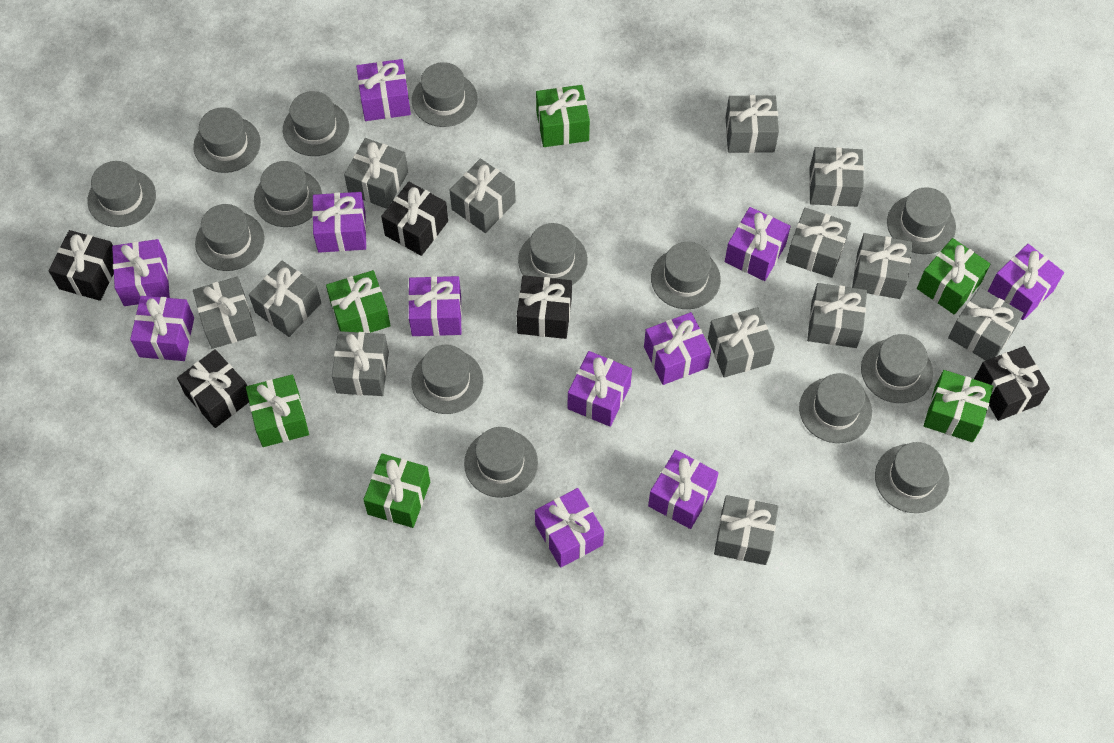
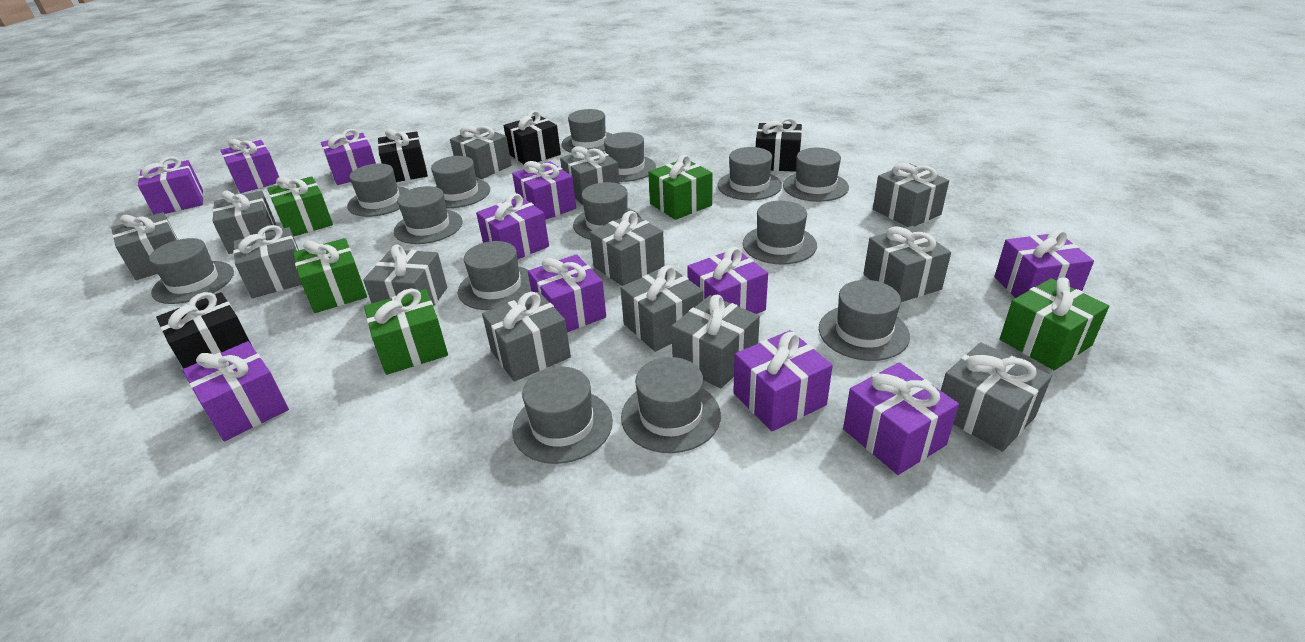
black gift: [48,230,114,301] [177,349,249,428] [381,182,448,256] [517,275,572,339] [974,346,1050,421] = 5 -> [156,292,251,369] [378,129,428,182] [503,110,561,164] [756,118,802,172] = 4
green gift: [246,375,309,447] [326,270,391,333] [363,453,430,528] [536,85,590,147] [917,238,990,314] [924,370,993,442] = 6 -> [267,176,333,237] [293,238,367,313] [364,288,448,375] [648,155,712,220] [1000,278,1109,370] = 5

